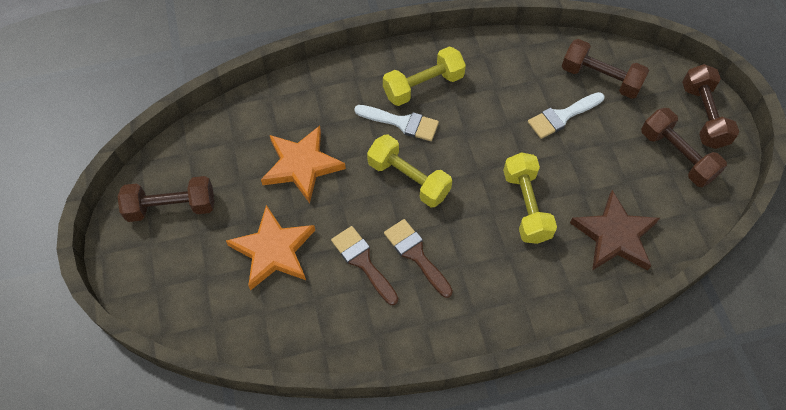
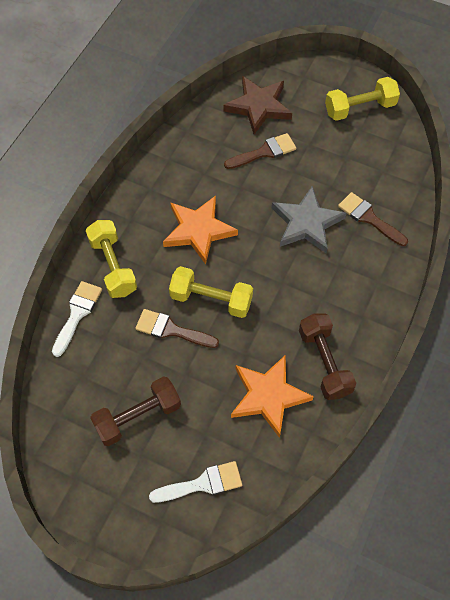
brown brush: [331,226,398,305] [384,219,453,298] = 2 -> [135,309,219,348] [224,133,296,169] [338,192,408,246] = 3
brown dumbbell: [117,176,214,222] [562,39,649,99] [641,108,727,187] [682,64,739,149] = 4 -> [90,377,181,446] [299,313,356,400] = 2
grey star: none = 0 -> [272,186,346,253] = 1

